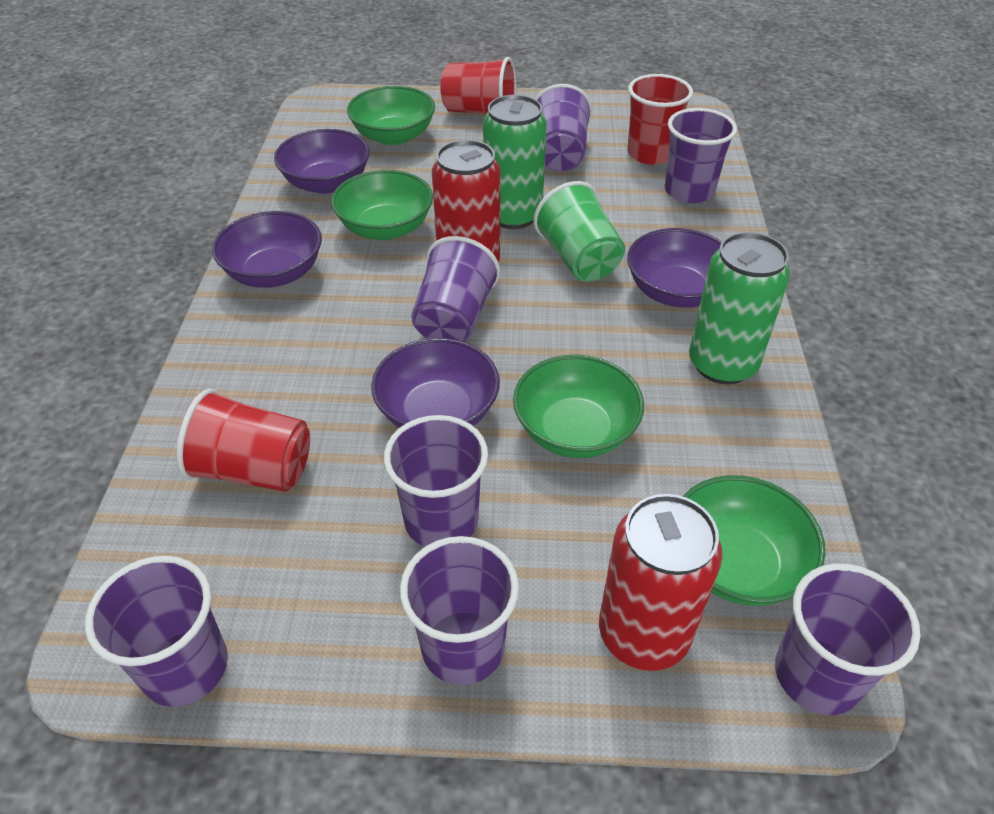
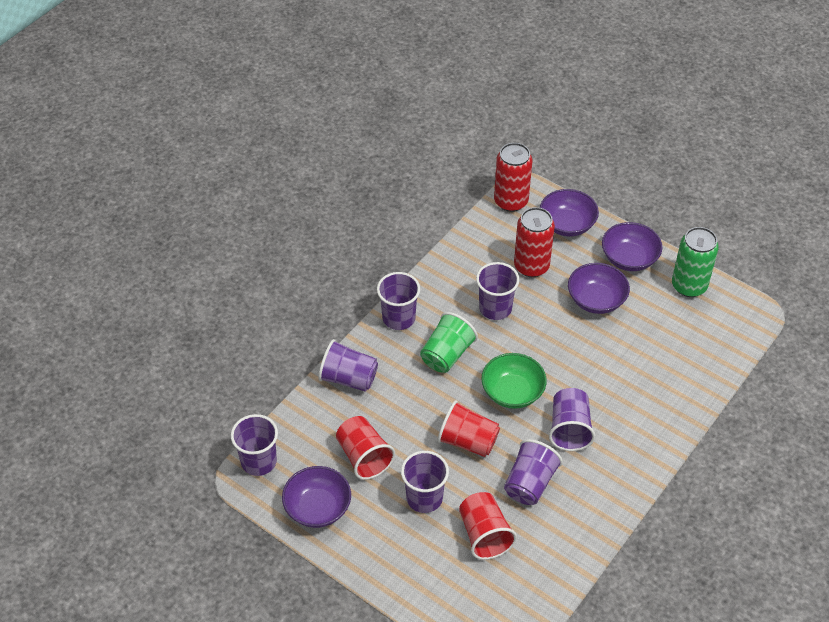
green bowl: [331,170,433,240] [347,86,435,145] [513,355,644,458] [682,475,826,606] = 4 -> [481,353,547,409] = 1
green can: [483,95,547,229] [689,232,790,384] = 2 -> [672,227,719,297] = 1

